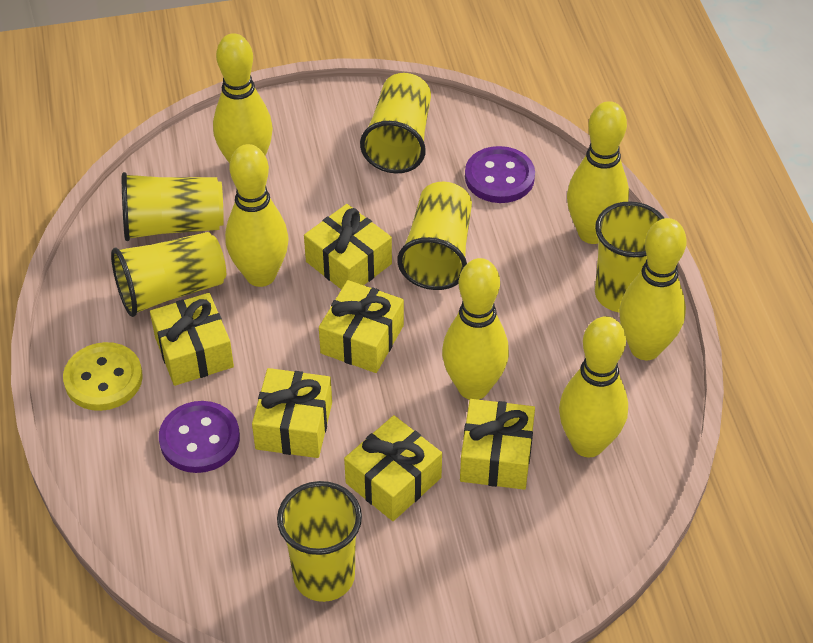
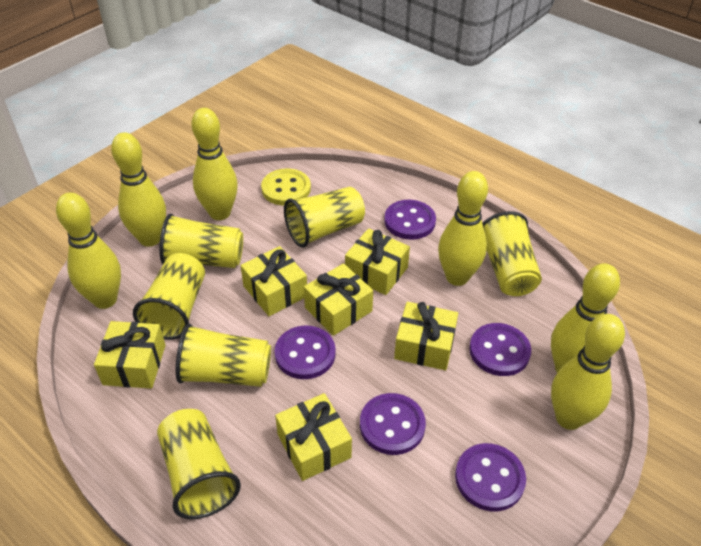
purple button: [159,401,240,473] [465,146,535,203] = 2 -> [275,326,336,379] [360,393,426,455] [384,200,436,240] [455,443,526,511] [469,323,531,376] = 5

